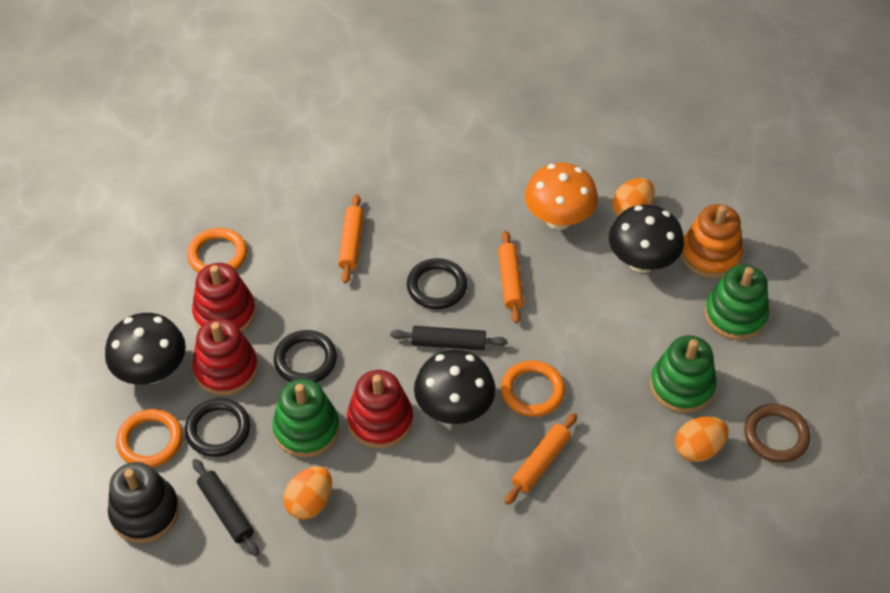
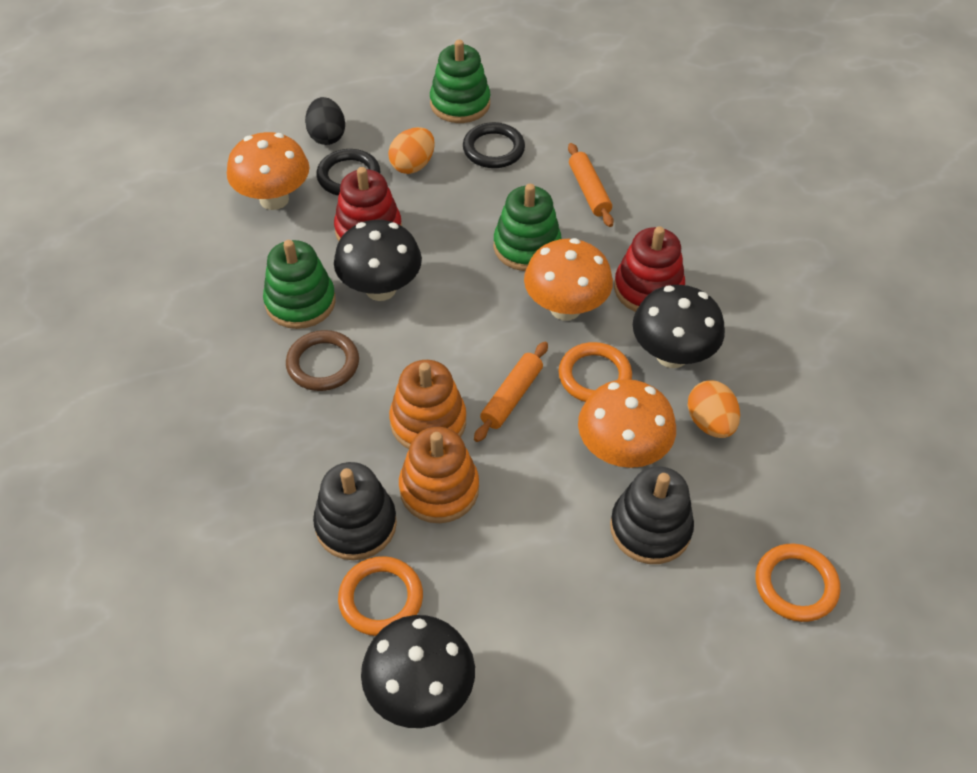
black egg: none = 0 -> [305,97,345,145] = 1
black ring: [185,398,250,457] [274,330,337,383] [407,258,467,309] = 3 -> [316,149,380,196] [463,122,525,168] = 2
black rolling pin: [192,459,259,557] [391,326,507,350] = 2 -> none = 0
black stacking toy: [108,462,179,543] = 1 -> [313,462,397,560] [610,466,694,564] = 2
orange egg: [283,466,332,520] [612,178,655,216] [675,416,729,462] = 3 -> [388,127,435,174] [688,380,740,438] = 2
orange mushroom: [525,163,598,230] = 1 -> [227,132,309,210] [524,238,613,320] [578,379,676,468] = 3
orange rolling pin: [338,194,364,284] [498,231,524,324] [504,413,577,505] = 3 -> [474,342,548,442] [568,143,614,227] = 2
orange stacking toy: [681,204,743,278] = 1 -> [389,360,466,449] [399,427,479,523] = 2
red stacking toy: [192,263,256,332] [192,318,258,396] [347,370,413,448] = 3 -> [334,167,402,241] [614,226,685,312] = 2

